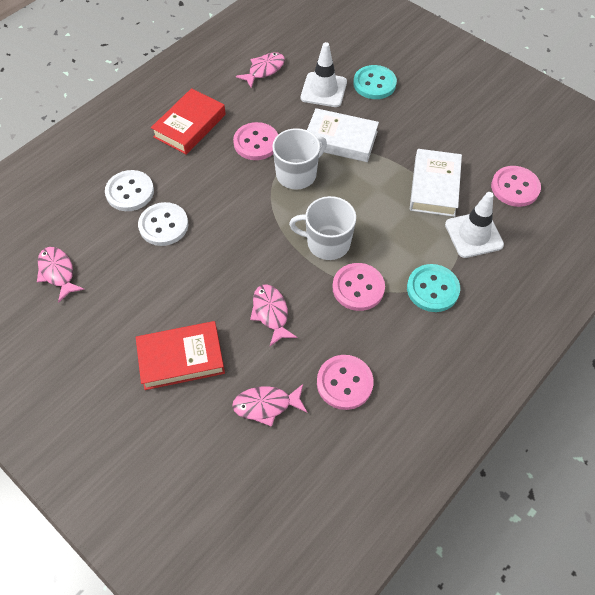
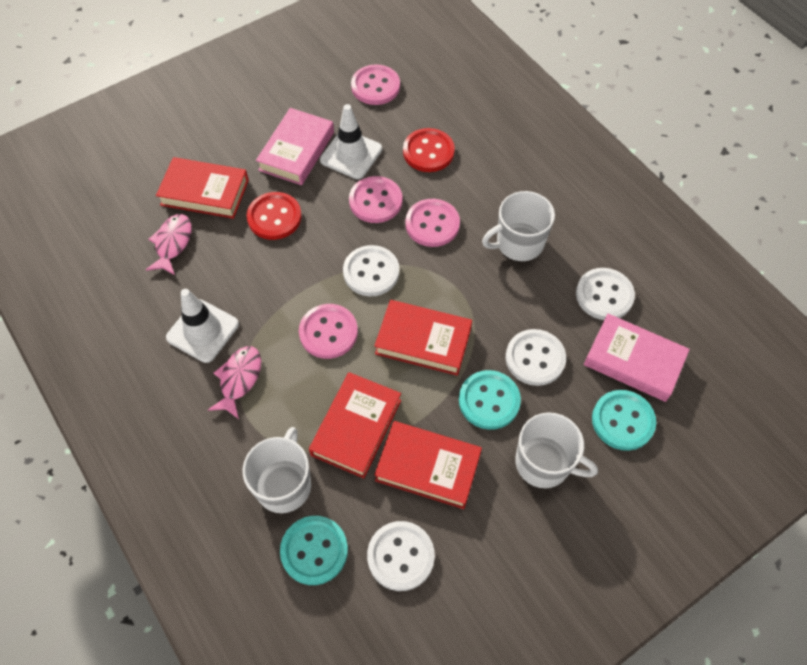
pink book: none = 0 -> [256,108,334,185] [584,314,690,402] = 2
pink fish: [37,247,85,303] [232,384,307,427] [236,52,285,88] [250,284,297,346] = 4 -> [146,214,192,275] [208,346,261,419] = 2
red book: [136,321,225,390] [151,88,226,155] = 2 -> [156,157,249,219] [309,372,401,478] [374,300,472,376] [374,421,482,509] = 4
red button: none = 0 -> [246,192,302,240] [403,128,455,172] = 2
turquoise button: [353,65,397,99] [407,264,460,312] = 2 -> [280,516,348,585] [459,370,521,430] [592,390,656,451] = 3
white book: [307,108,379,162] [410,149,462,217] = 2 -> none = 0
white button: [105,170,154,211] [138,202,188,246] = 2 -> [343,245,399,296] [367,521,435,591] [506,329,566,386] [576,268,635,320] = 4
white mug: [272,128,327,190] [289,196,356,260] = 2 -> [243,427,311,513] [482,191,555,261] [515,412,598,488] = 3

